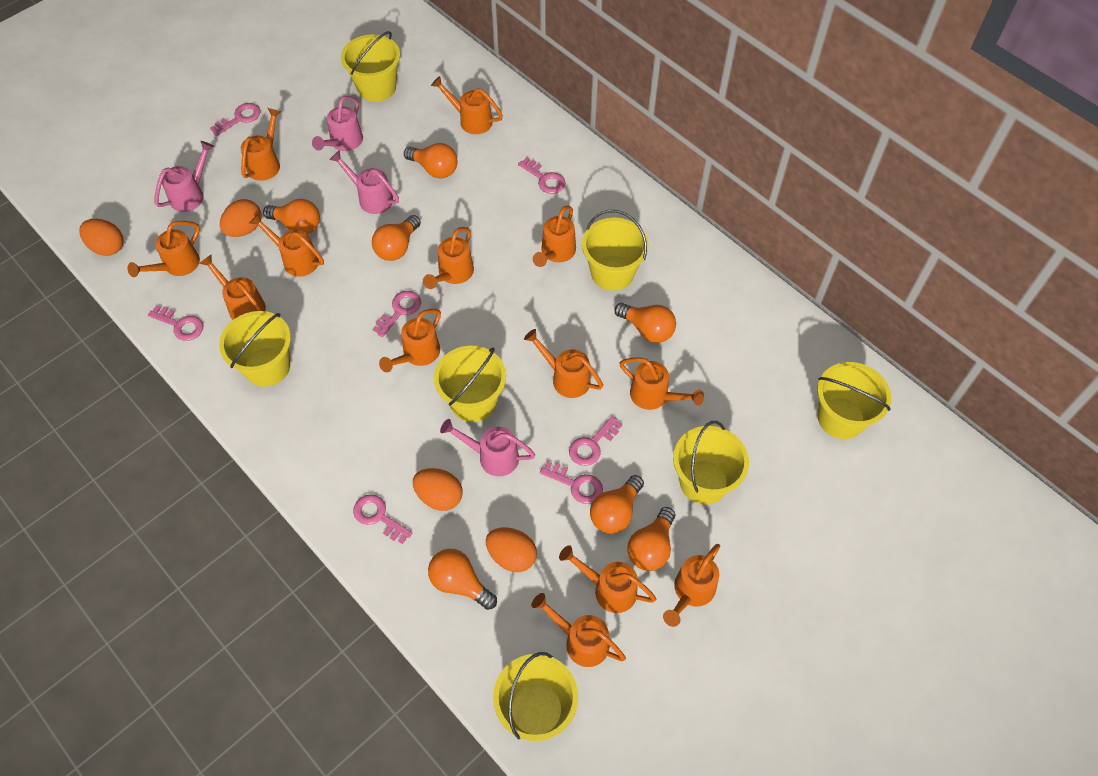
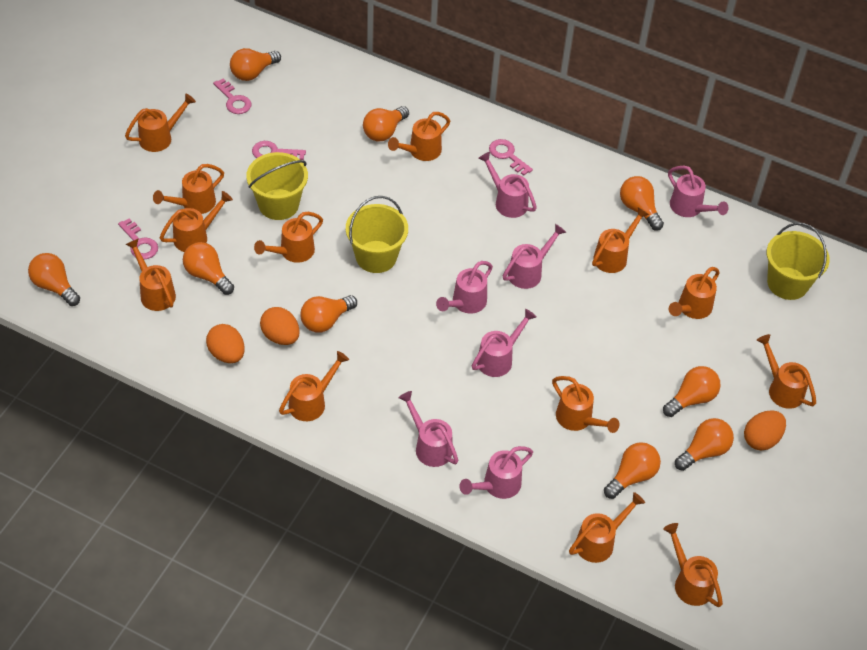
orange egg: [79,219,124,256] [220,199,261,237] [413,468,463,511] [486,528,537,572] = 4 -> [206,324,245,363] [260,307,300,345] [744,410,786,450] = 3
orange light bulb: [263,199,320,234] [372,215,421,261] [404,143,458,179] [428,549,497,610] [590,475,644,534] [614,303,676,343] [627,507,675,571] = 7 -> [28,253,80,306] [183,242,234,295] [230,48,281,81] [300,295,357,333] [363,106,409,141] [604,442,661,499] [620,176,664,231] [663,366,721,417] [675,418,734,471] = 9
pink key: [148,305,203,341] [210,103,261,136] [353,494,412,544] [372,291,421,337] [518,157,566,194] [540,461,603,504] [569,416,622,466] = 7 -> [118,219,158,259] [213,79,252,114] [252,141,306,160] [489,139,533,176] = 4
pink watering can: [155,141,214,212] [312,96,363,151] [329,150,399,214] [440,419,535,476] = 4 -> [399,391,459,467] [436,261,493,314] [459,446,533,499] [472,309,537,377] [478,152,537,218] [503,224,566,289] [668,166,728,217] = 7
yellow bucket: [219,311,291,387] [341,31,400,102] [434,346,506,422] [493,652,578,741] [582,210,649,291] [673,421,749,505] [817,362,891,439] = 7 -> [246,152,308,220] [346,196,408,273] [767,223,830,300] = 3

